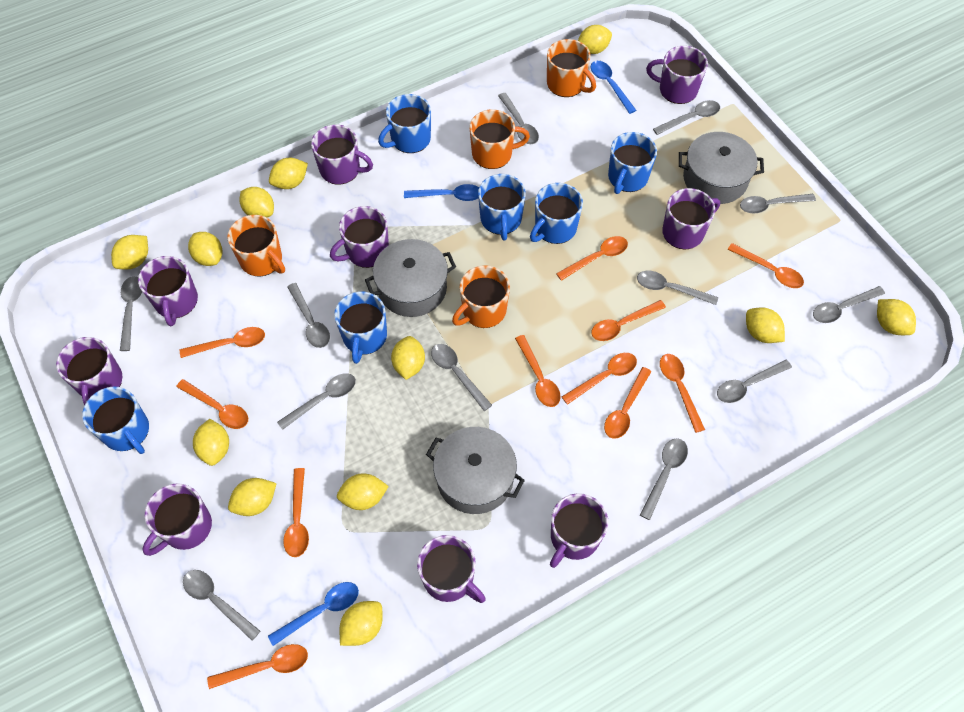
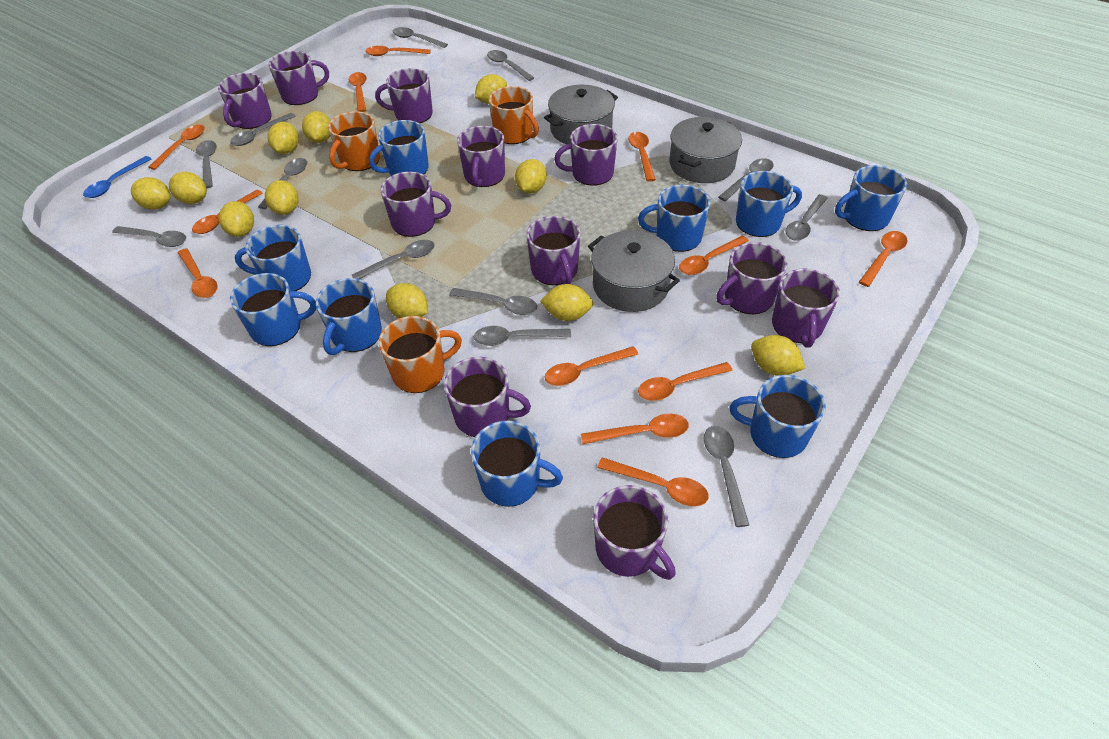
blue mug: [82,387,149,454] [334,292,387,364] [378,94,431,153] [478,174,526,241] [530,183,583,244] [608,132,657,194] = 6 -> [230,273,316,346] [235,225,311,291] [316,278,382,355] [369,120,429,176] [471,421,563,507] [638,185,710,252] [729,375,826,458] [736,171,802,237] [835,165,907,231] = 9
blue spoon: [268,582,359,646] [404,184,479,201] [591,61,637,114] = 3 -> [83,156,151,198] = 1
orange mug: [227,215,285,277] [452,265,510,328] [470,109,530,169] [547,39,596,97] = 4 -> [328,111,380,171] [379,316,462,393] [489,86,539,144] = 3
orange spoon: [176,379,248,429] [180,327,265,358] [207,644,308,689] [283,468,309,557] [515,335,561,407] [556,236,628,281] [562,353,637,405] [591,300,666,341] [604,367,651,439] [660,354,705,433] [727,243,804,288] = 11 -> [148,125,205,170] [178,248,218,298] [192,190,263,234] [348,72,367,112] [365,46,431,56] [545,346,639,386] [581,414,689,444] [597,457,709,506] [628,132,656,182] [638,362,733,401] [679,236,749,275] [859,231,907,287] = 12
purple mug: [56,337,122,406] [138,256,198,326] [143,483,212,556] [311,125,373,185] [330,206,389,268] [417,535,486,603] [550,493,608,568] [646,46,708,104] [662,188,720,249] = 9 -> [218,73,272,129] [268,51,329,105] [375,68,433,123] [380,172,451,237] [444,357,531,437] [457,126,505,187] [526,216,580,285] [554,124,618,186] [593,485,676,580] [716,242,787,314] [772,269,840,348] = 11
yellow lemon: [111,235,148,269] [188,232,222,266] [193,419,229,466] [228,478,277,516] [240,187,274,218] [269,158,308,189] [337,473,389,510] [340,601,383,646] [391,336,425,380] [578,25,612,54] [746,307,785,343] [877,299,916,335] = 12 -> [131,177,171,210] [169,172,207,204] [219,201,254,237] [265,180,299,215] [268,122,299,154] [302,111,330,143] [386,283,428,318] [475,74,507,104] [515,159,547,193] [540,284,593,321] [751,335,805,376] = 11

